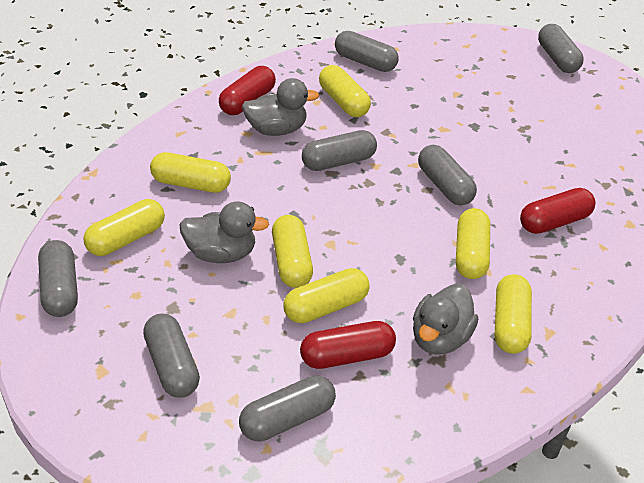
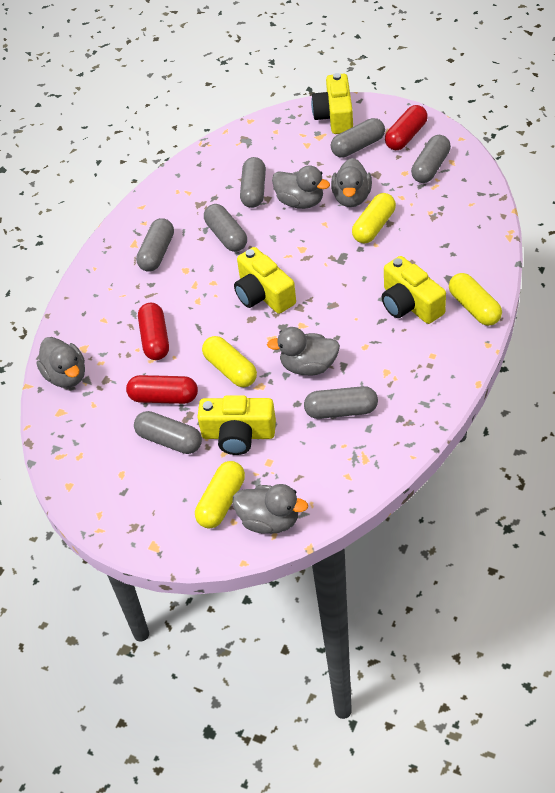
grey duck: [179,201,269,263] [242,78,319,136] [413,284,478,355] = 3 -> [36,337,85,388] [233,484,308,534] [267,327,340,375] [272,165,330,209] [331,158,372,207] = 5
yellow camera: none = 0 -> [197,395,276,455] [234,247,296,314] [311,73,353,134] [382,256,446,324] = 4
yellow capsule: [83,199,165,256] [150,152,231,193] [272,215,313,288] [284,268,370,323] [319,65,371,117] [456,208,490,279] [495,275,532,354] = 7 -> [195,461,245,529] [202,336,257,387] [352,193,396,243] [449,273,502,326] = 4

